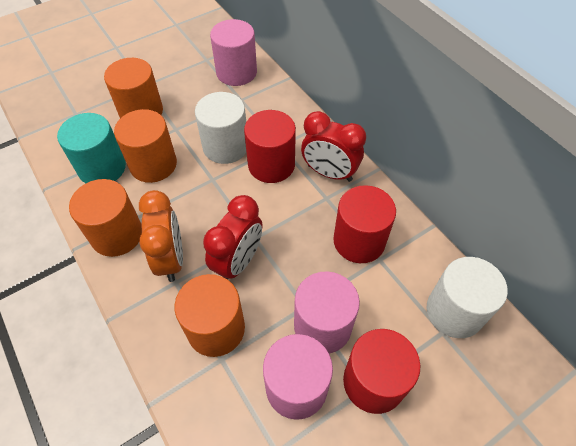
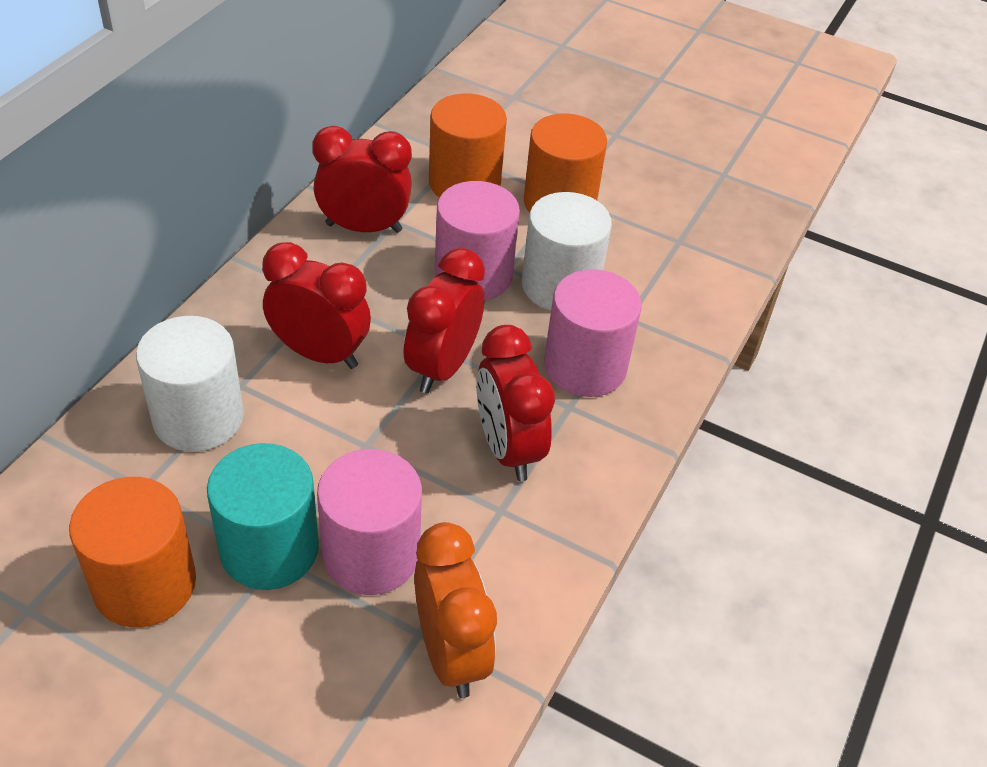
orange cylinder: [69,179,142,257] [104,58,163,118] [114,109,177,183] [175,274,245,357] = 4 -> [69,477,196,627] [429,93,507,198] [524,114,607,213] = 3
red clock: [203,195,262,280] [301,111,366,182] = 2 -> [262,242,371,369] [312,126,412,233] [403,248,485,393] [476,325,555,481] = 4
red cylinder: [244,110,296,183] [333,185,396,263] [343,329,420,414] = 3 -> none = 0

